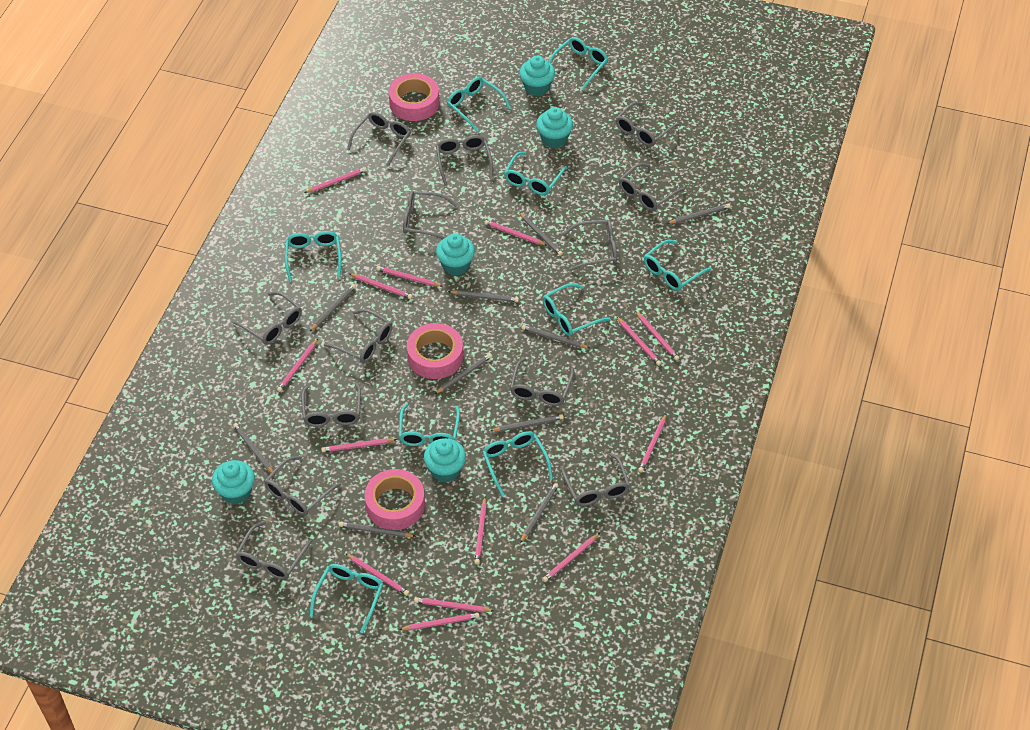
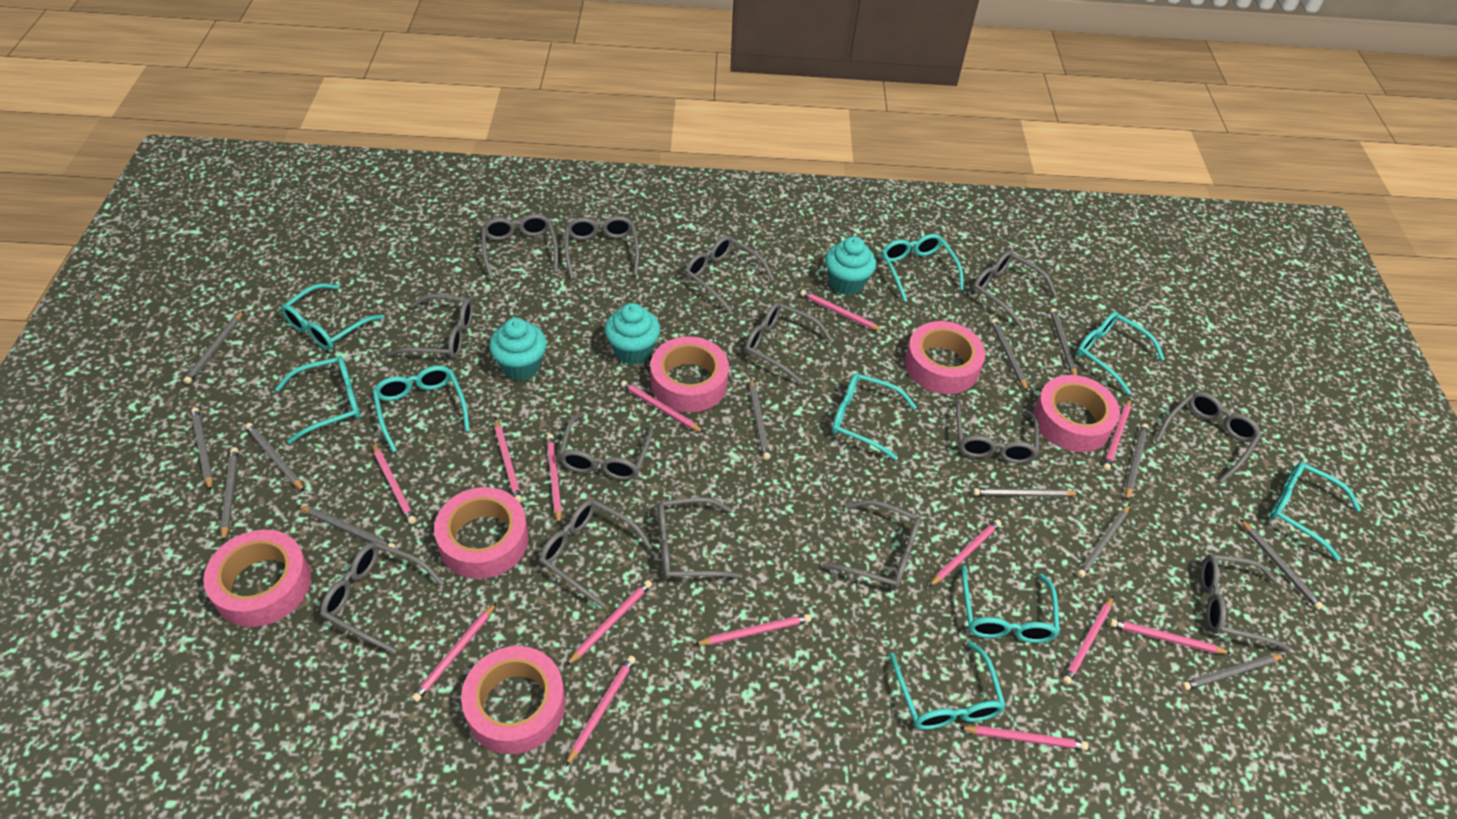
grey glasses: [232,291,302,345] [236,521,312,580] [264,456,341,515] [301,383,361,427] [324,309,392,363] [347,112,410,167] [403,191,457,239] [436,135,493,185] [510,358,574,406] [560,453,630,506] [564,220,617,271] [616,102,680,147] [619,163,685,211] = 13 -> [320,542,444,654] [388,294,473,359] [481,214,558,280] [539,499,653,608] [558,412,653,480] [565,216,639,279] [658,497,742,580] [685,235,774,313] [745,302,833,385] [822,500,921,589] [956,400,1039,463] [972,251,1057,328] [1155,392,1261,483] [1200,554,1291,651] = 14
grey pencil: [233,423,275,475] [310,284,356,331] [339,522,416,537] [435,353,492,394] [448,290,519,302] [491,414,564,432] [519,212,563,256] [520,483,558,543] [522,325,589,348] [667,203,731,224] = 10 -> [183,311,243,384] [191,407,213,491] [220,447,238,542] [246,423,305,492] [297,505,396,548] [749,378,770,460] [973,488,1080,497] [991,318,1028,392] [1050,308,1077,375] [1077,504,1130,578] [1125,423,1149,501] [1181,655,1285,691] [1240,519,1324,610] = 13
pink tape: [365,469,425,530] [389,73,439,121] [407,323,463,379] = 3 -> [203,530,311,627] [434,487,528,579] [461,646,565,754] [650,336,729,412] [905,321,985,394] [1033,375,1120,452] = 6
turquoise cupcake: [212,460,255,505] [424,438,466,482] [436,233,475,276] [519,56,555,97] [536,107,573,148] = 5 -> [489,318,547,380] [605,303,660,365] [825,236,876,295] = 3

